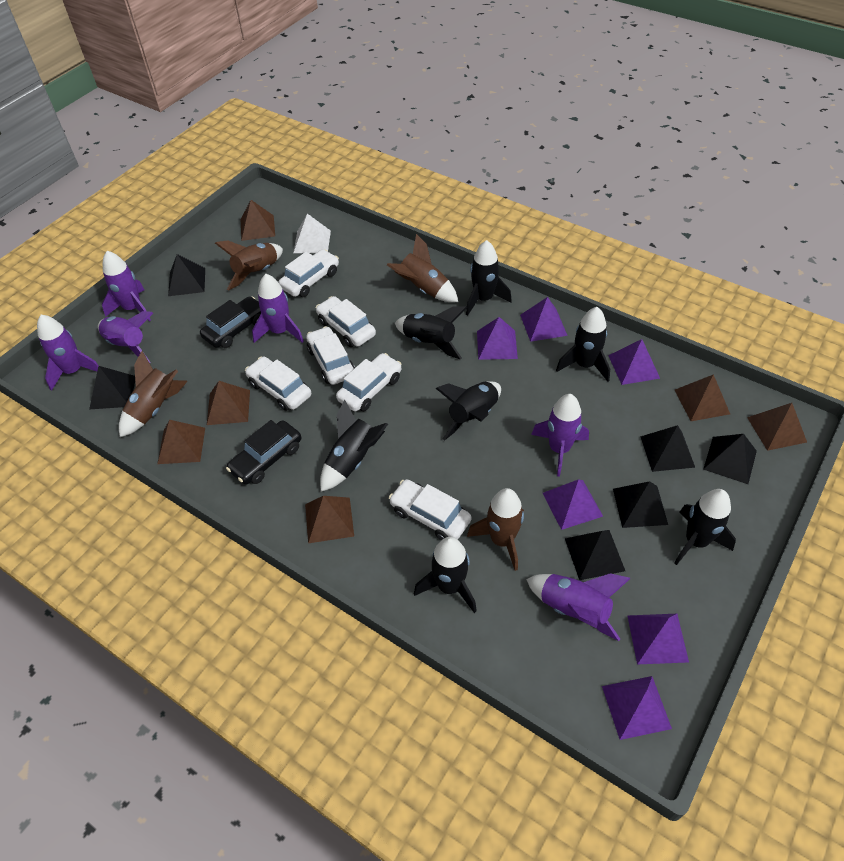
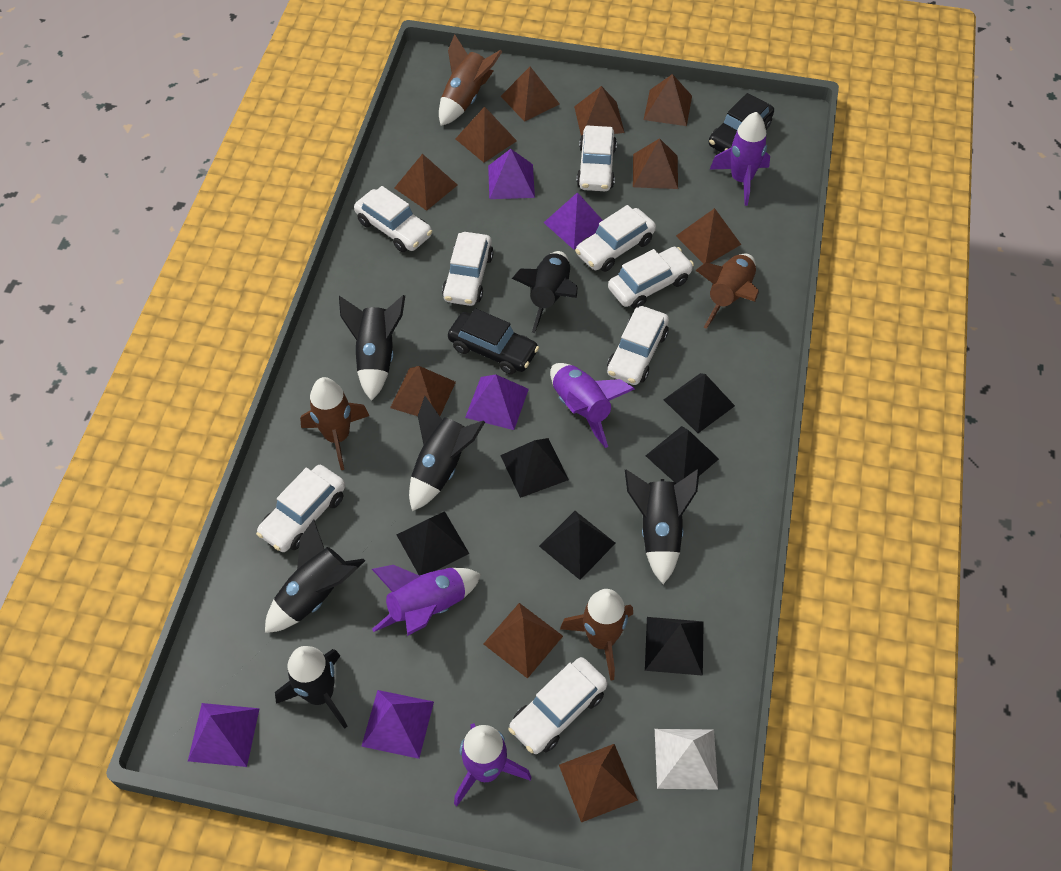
black rocket: [320,400,388,492] [395,306,467,360] [414,537,477,613] [435,381,501,441] [466,240,512,315] [556,307,610,382] [674,489,736,565] = 7 -> [265,519,365,633] [275,646,348,729] [339,295,405,401] [409,396,485,511] [512,251,578,333] [625,469,700,584] = 6
brown pyramid: [157,420,205,464] [207,381,250,425] [241,200,275,241] [305,496,354,543] [675,374,730,421] [747,403,807,451] = 6 -> [390,366,456,416] [395,154,457,211] [455,107,517,163] [484,603,563,679] [501,67,560,122] [559,744,638,823] [574,86,625,135] [633,138,678,189] [644,74,692,126] [676,208,741,264] = 10
purple pyramid: [477,317,518,360] [520,297,568,342] [543,479,603,530] [602,676,672,740] [608,339,660,385] [627,614,689,664] = 6 -> [188,703,260,767] [361,690,434,759] [465,374,529,430] [488,149,535,199] [543,192,603,250] = 5
purple rocket: [37,315,99,391] [98,311,153,363] [102,251,151,322] [252,274,304,343] [526,573,631,641] [531,394,589,476] = 6 -> [372,565,481,636] [454,723,531,806] [550,363,635,448] [710,112,770,206] = 4
white car: [245,357,311,411] [279,249,339,297] [306,326,355,385] [316,296,376,347] [336,353,402,412] [389,479,471,540] = 6 -> [256,465,345,552] [354,186,432,252] [442,232,494,306] [509,657,608,754] [575,205,656,272] [576,126,617,191] [607,306,669,385] [608,247,694,309] = 8

